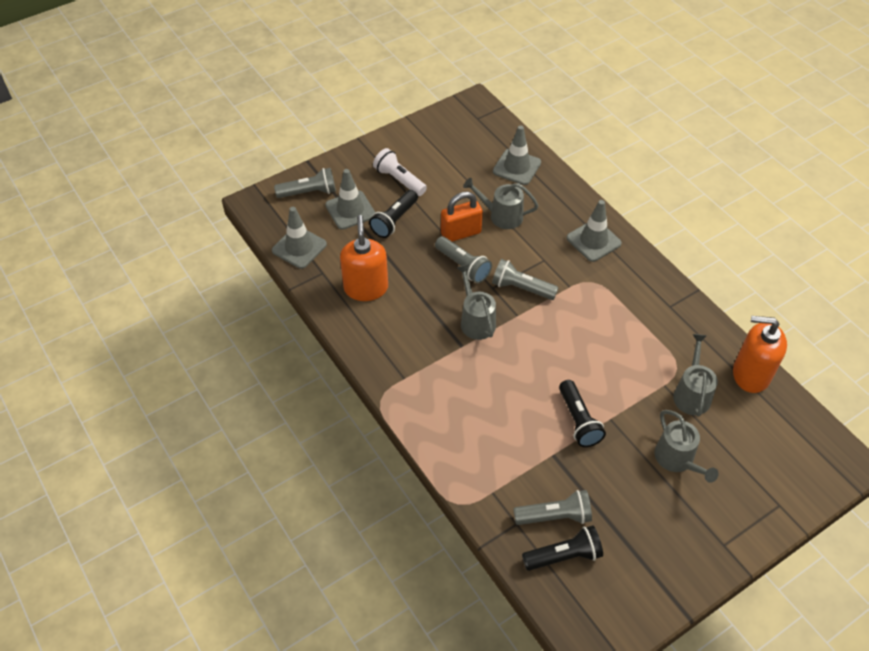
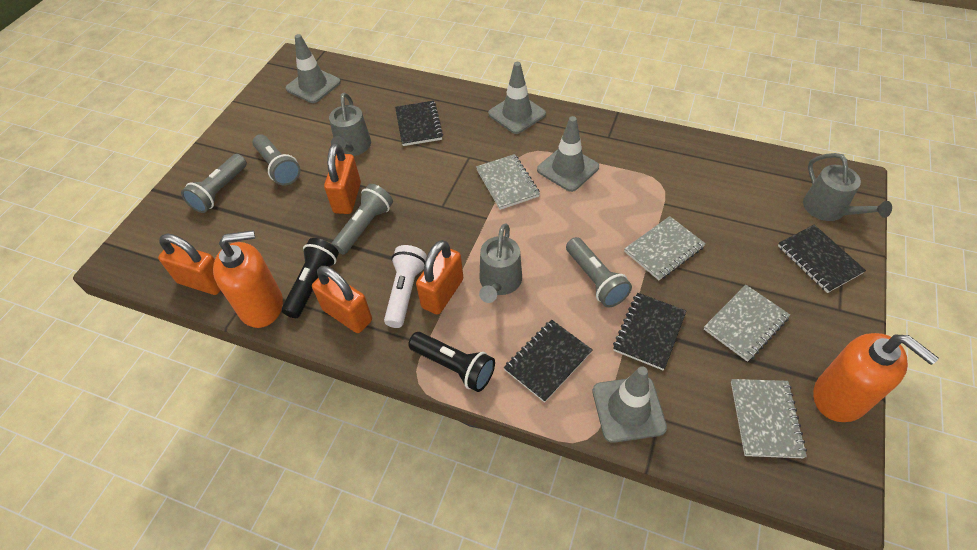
black flashlight: [369,190,418,238] [522,525,603,571] [559,380,606,447] = 3 -> [282,238,339,318] [408,332,495,392] = 2
black notebook: none = 0 -> [395,101,443,146] [504,320,592,403] [613,293,686,371] [778,225,866,293] = 4
grey notebook: none = 0 -> [476,154,540,210] [624,216,706,280] [704,285,790,362] [731,379,807,458] = 4
grey watering can: [457,264,496,340] [463,178,539,229] [654,410,719,483] [673,334,718,417] = 4 -> [329,92,371,156] [479,224,522,303] [803,153,892,221] = 3
orange padlock: [441,191,483,242] = 1 -> [158,233,221,295] [312,266,372,333] [324,143,361,214] [416,240,463,315] = 4

